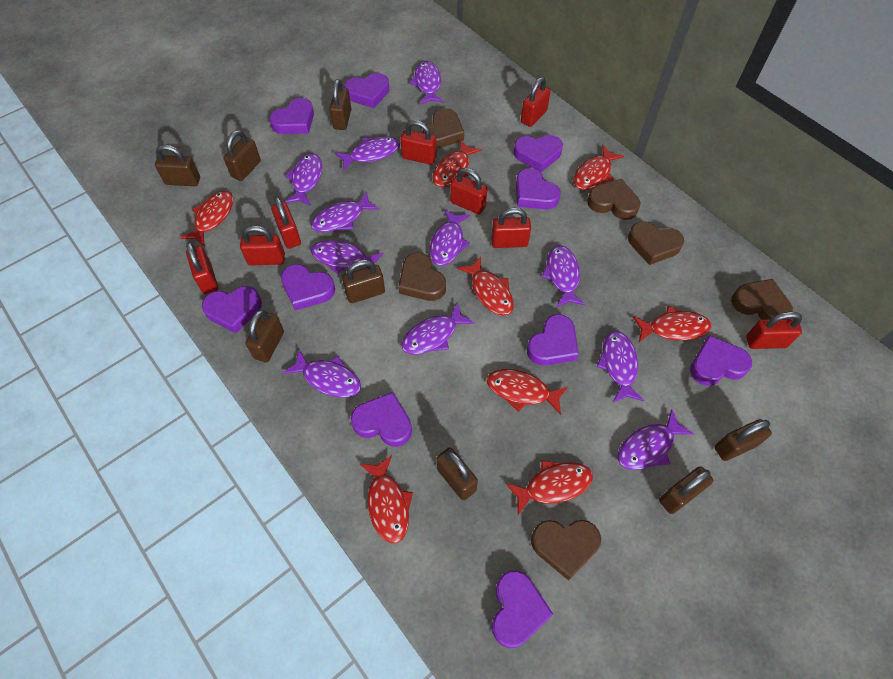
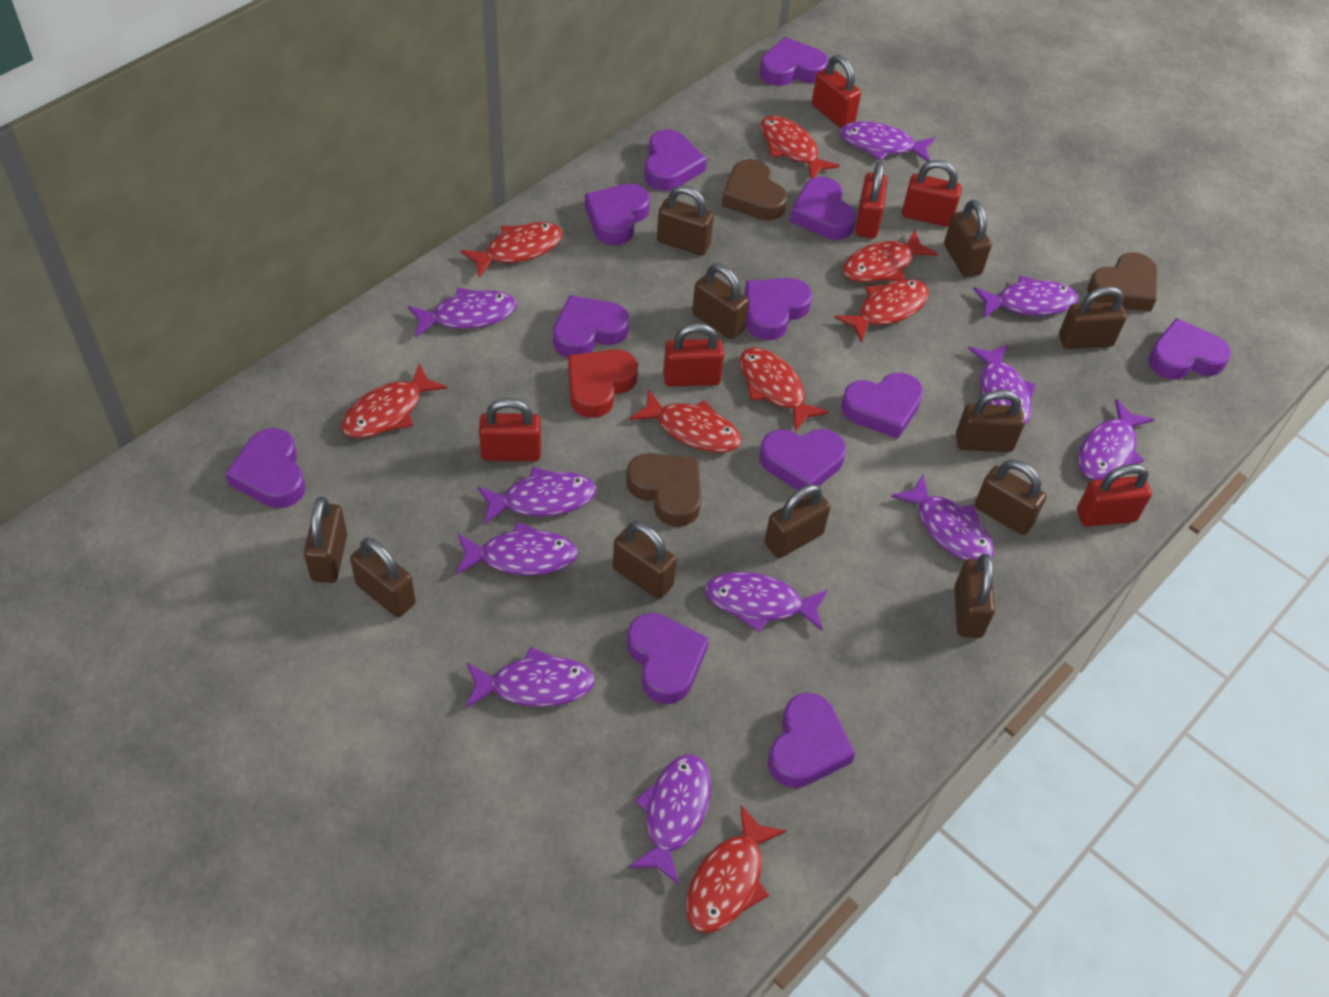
brown heart: [398,253,446,301] [423,108,464,148] [531,520,601,580] [587,179,640,220] [628,221,684,265] [731,279,793,319] = 6 -> [626,453,701,527] [722,159,787,221] [1087,253,1157,312] = 3
brown padlock: [155,144,200,186] [223,130,261,181] [246,310,284,363] [329,79,352,130] [342,259,385,303] [436,448,478,500] [659,466,713,514] [714,419,772,461] = 8 -> [304,497,347,583] [350,538,416,617] [613,521,677,599] [657,186,714,256] [692,264,749,339] [765,484,831,558] [944,200,992,277] [954,554,995,638] [956,390,1025,452] [975,460,1047,535] [1059,286,1127,349] = 11
purple heart: [202,286,262,333] [269,98,314,134] [281,264,335,311] [344,73,389,108] [351,392,412,447] [492,570,553,648] [514,135,563,172] [516,168,561,210] [527,314,579,366] [690,335,752,386] = 10 -> [225,428,305,508] [553,295,629,358] [585,183,650,245] [627,613,709,704] [644,130,707,191] [745,278,812,340] [759,429,846,490] [760,37,828,86] [768,693,855,788] [789,177,856,240] [841,373,923,439] [1148,318,1231,380] = 12
red heart: none = 0 -> [568,349,638,418] = 1
red padlock: [186,242,218,294] [240,225,285,266] [271,197,301,249] [401,120,436,165] [450,168,487,214] [491,208,531,248] [521,77,551,127] [746,312,802,349] = 8 -> [479,398,541,462] [663,323,724,387] [812,55,861,128] [855,161,888,239] [902,160,962,227] [1077,464,1152,527] = 6

